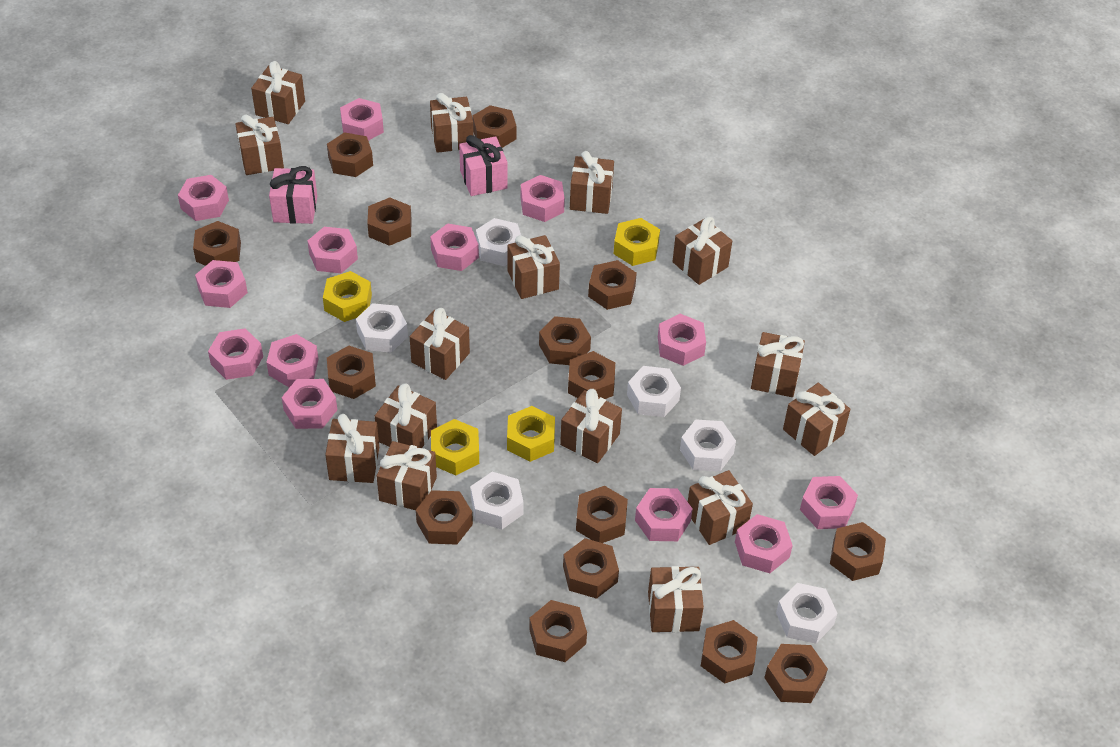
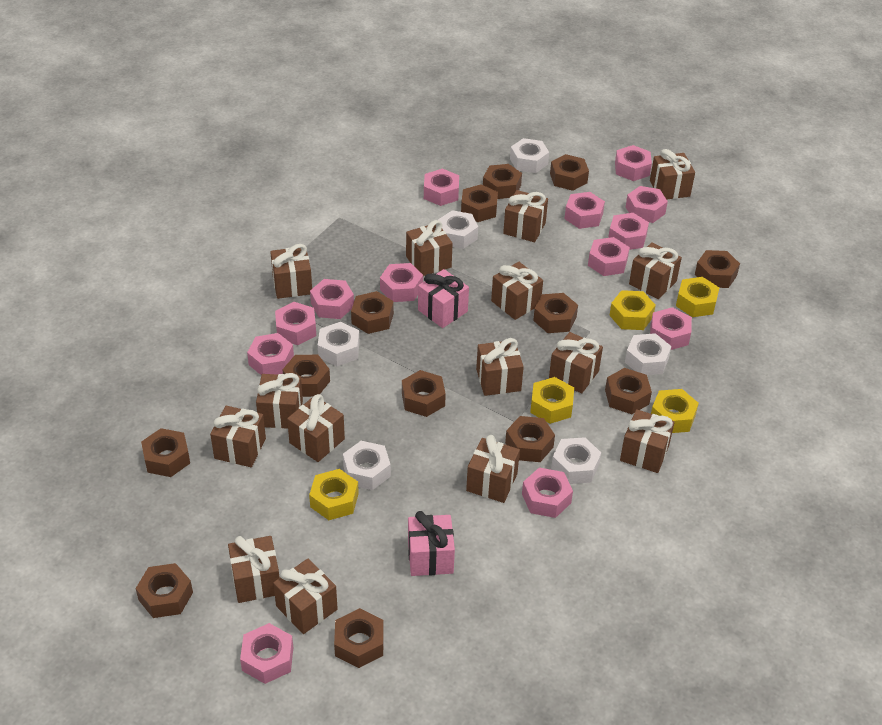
brown nut: [193,221,241,266] [327,132,373,177] [327,346,376,399] [367,197,412,246] [416,490,473,545] [473,105,516,148] [529,600,587,662] [539,316,591,365] [563,538,619,599] [568,351,615,399] [576,486,628,543] [588,260,637,310] [701,620,758,684] [764,644,828,703] [830,522,886,581] = 15 -> [135,563,193,618] [141,428,190,477] [282,355,330,397] [334,608,384,668] [351,291,394,334] [402,370,446,417] [461,184,498,222] [483,164,522,199] [505,416,555,462] [533,293,578,333] [550,154,589,191] [605,368,652,414] [695,250,740,288] = 13
yellow nut: [323,271,372,322] [431,419,479,475] [507,406,555,462] [614,218,660,266] = 4 -> [309,469,359,520] [530,377,574,424] [609,290,656,330] [651,389,699,433] [676,277,719,317] = 5

